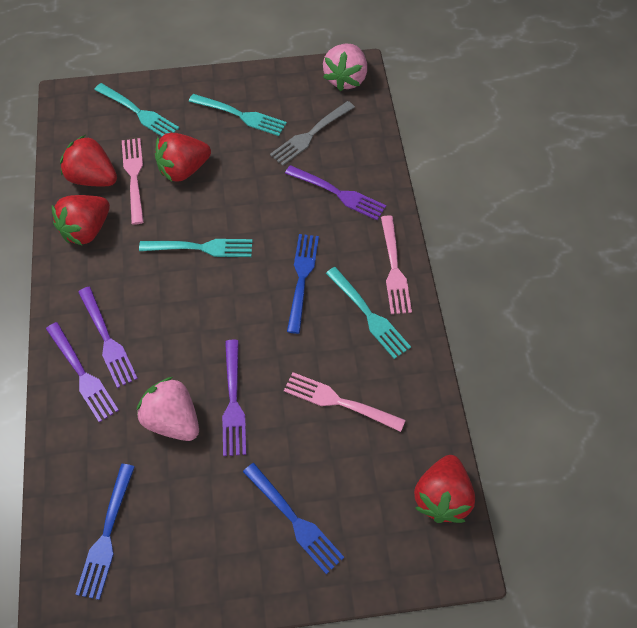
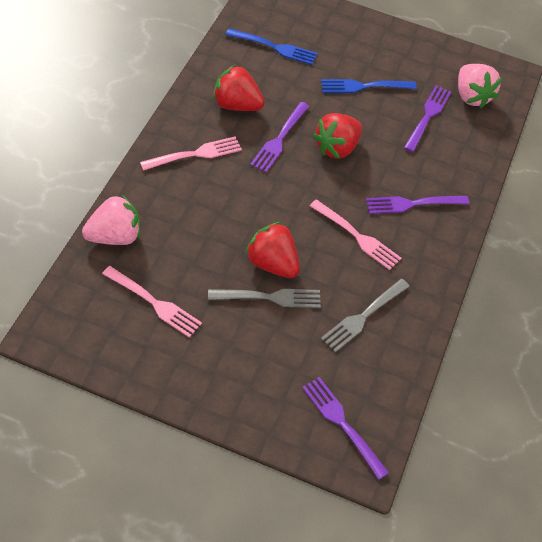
blue fork: [75,464,135,600] [243,463,344,574] [287,234,319,334] = 3 -> [225,28,317,65] [321,79,416,93] = 2
grey fork: [270,101,355,166] = 1 -> [208,289,321,308] [321,279,410,352] = 2
red strawberry: [52,195,110,246] [60,135,117,186] [155,133,211,182] [414,455,475,523] = 4 -> [213,64,265,111] [245,222,300,278] [313,113,362,159] = 3
turquoise fork: [94,83,179,136] [139,239,252,257] [189,94,287,136] [326,267,411,359] = 4 -> none = 0

